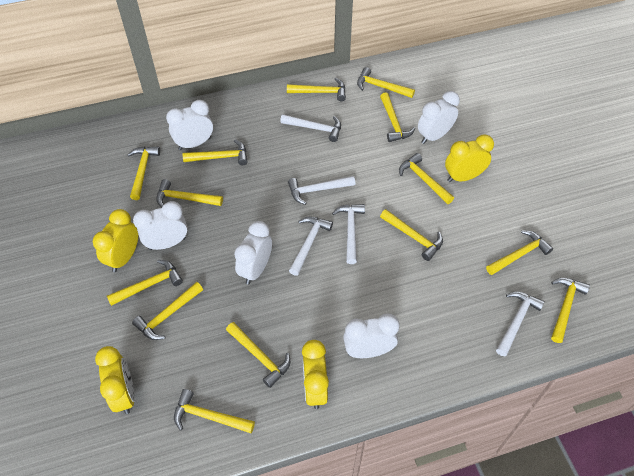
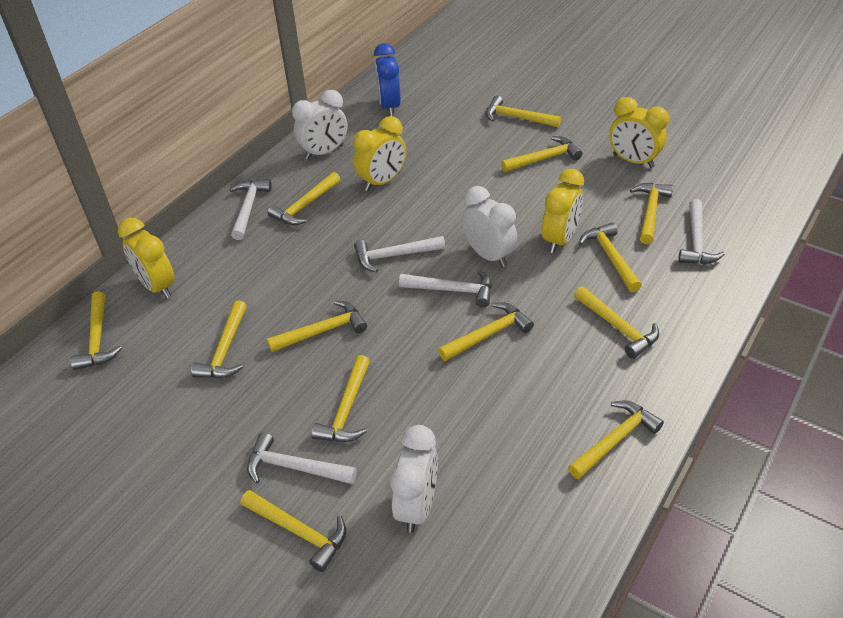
blue clock: none = 0 -> [374,43,401,116] = 1
white clock: [133,201,188,250] [166,100,213,150] [234,221,272,284] [343,313,400,358] [418,91,460,144] = 5 -> [292,90,347,160] [390,425,438,533] [462,186,517,267] = 3
yellow hammer: [107,260,183,306] [127,147,160,200] [132,282,203,340] [156,179,223,207] [174,389,255,433] [183,140,248,165] [226,322,290,388] [287,78,346,101] [357,67,415,98] [380,93,415,142] [380,209,443,261] [399,153,454,204] [486,230,553,275] [551,278,590,343] = 14 -> [70,291,122,370] [191,300,247,379] [241,490,346,572] [267,172,341,225] [267,301,367,352] [312,355,370,442] [438,303,534,361] [486,96,561,127] [501,136,583,172] [568,400,664,479] [574,286,659,359] [579,222,642,292] [630,183,673,244] = 13

